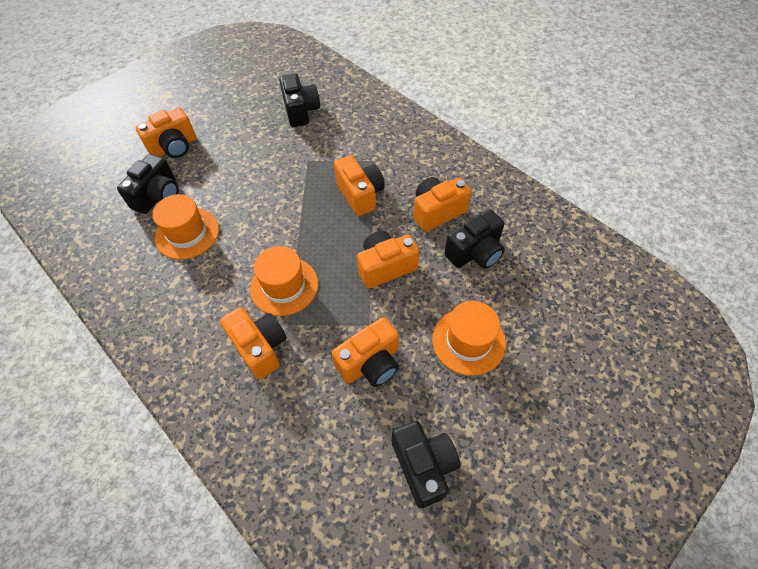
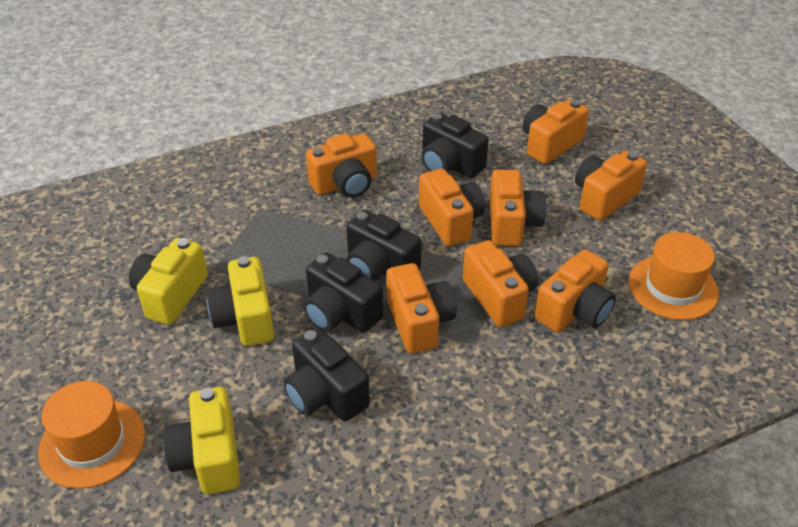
orange camera: [135,108,196,158] [220,307,287,380] [332,317,399,387] [334,155,385,216] [357,231,419,289] [414,177,471,232] = 6 -> [306,133,377,198] [386,263,457,353] [419,169,485,246] [463,240,538,327] [489,170,546,246] [523,99,589,164] [535,249,616,332] [575,151,647,221] = 8
orange hat: [152,194,219,260] [250,246,318,316] [432,301,506,376] = 3 -> [38,381,145,489] [628,232,719,320] = 2
yellow camera: none = 0 -> [129,238,208,325] [163,387,240,494] [207,256,274,346] = 3

